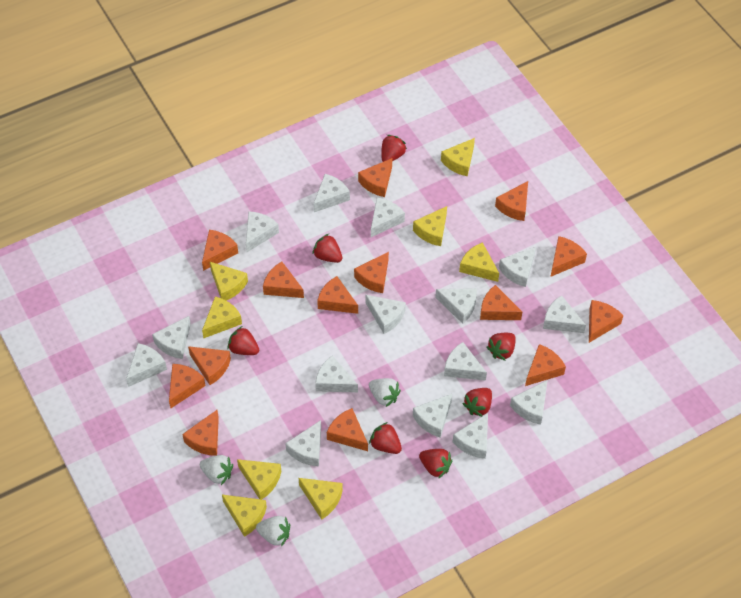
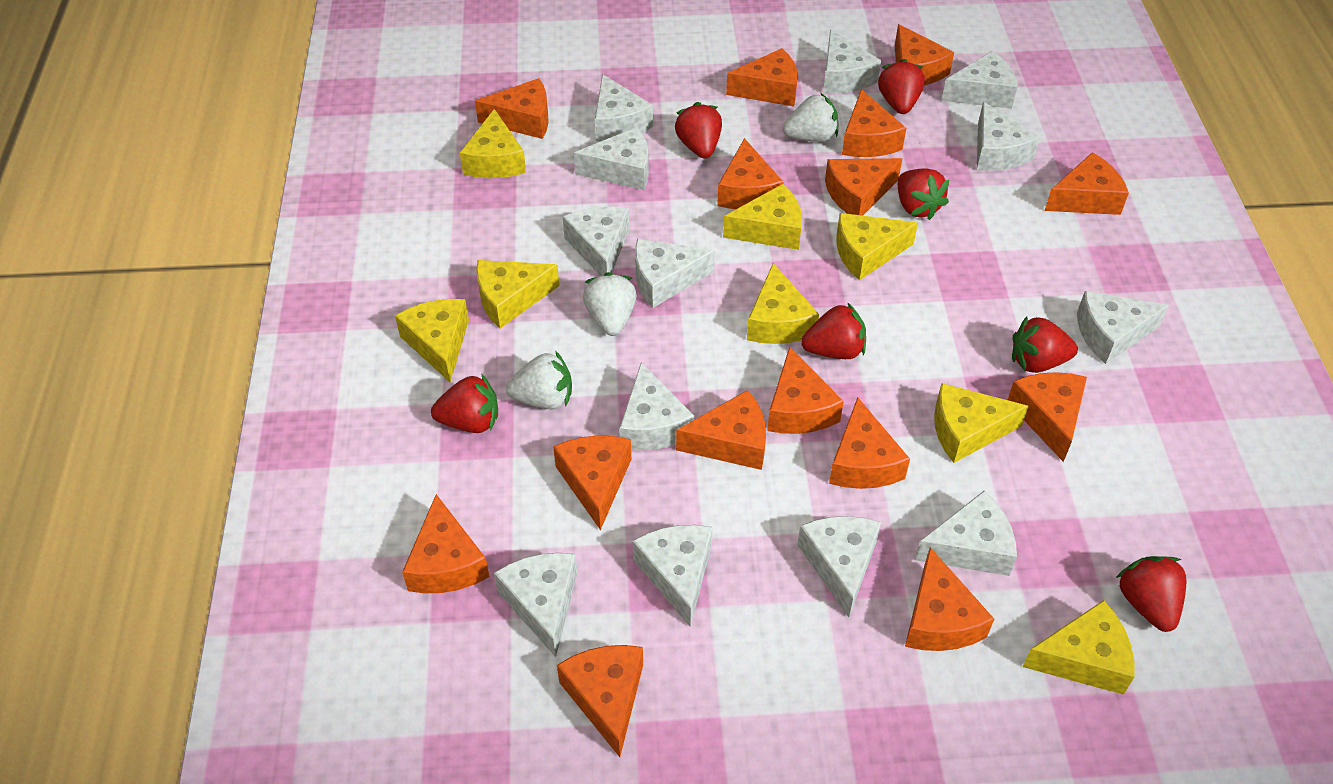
orange cheese: [169,364,206,408] [182,410,219,456] [188,346,231,385] [202,230,238,271] [263,262,304,298] [317,276,358,314] [327,408,368,451] [354,252,389,293] [358,158,392,197] [480,285,522,320] [495,181,528,221] [525,344,566,386] [550,236,587,277] [589,300,623,343] = 14 -> [402,494,490,593] [475,78,549,139] [553,435,631,530] [557,645,643,757] [676,390,766,470] [717,138,783,209] [726,48,798,107] [767,347,844,434] [825,158,902,216] [829,397,910,489] [842,89,906,157] [895,24,954,85] [905,547,994,651] [1008,372,1087,462] [1045,152,1129,215] = 15
white cheese: [126,343,167,387] [152,316,191,359] [246,211,279,252] [285,420,321,466] [314,174,350,212] [315,355,358,393] [366,295,406,334] [371,197,405,237] [413,394,452,438] [435,288,477,324] [444,342,487,381] [453,413,488,459] [499,247,536,287] [510,380,548,425] [543,295,586,333] = 15 -> [494,553,577,657] [563,207,629,276] [574,127,649,190] [595,74,653,141] [619,362,694,451] [632,525,713,626] [635,239,715,308] [797,516,881,617] [823,30,881,94] [915,491,1017,576] [941,51,1017,109] [977,102,1040,171] [1077,291,1169,364] = 13

